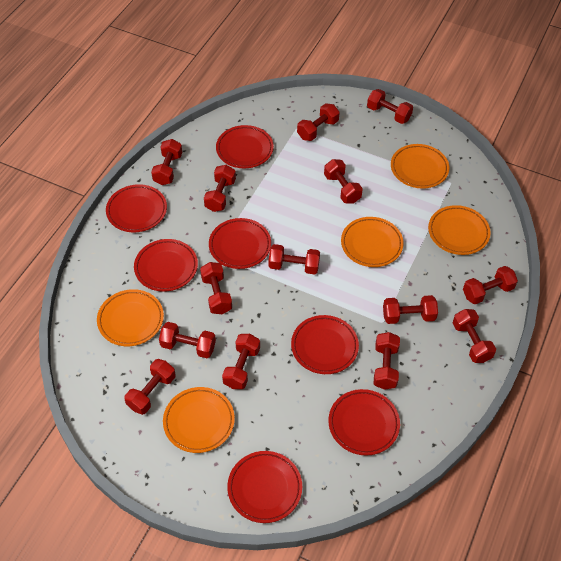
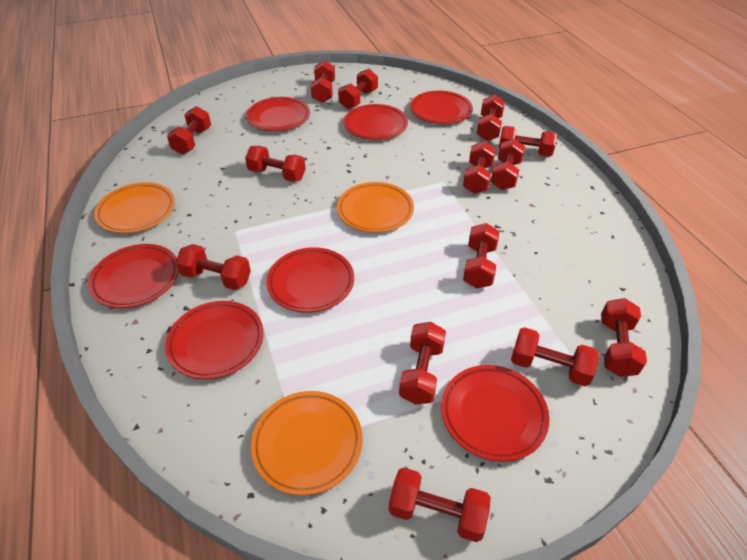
orange plate: [97,289,164,346] [163,387,235,453] [341,217,404,267] [391,144,449,188] [428,205,491,255] = 5 -> [94,182,175,233] [251,391,363,495] [337,182,414,233] = 3

